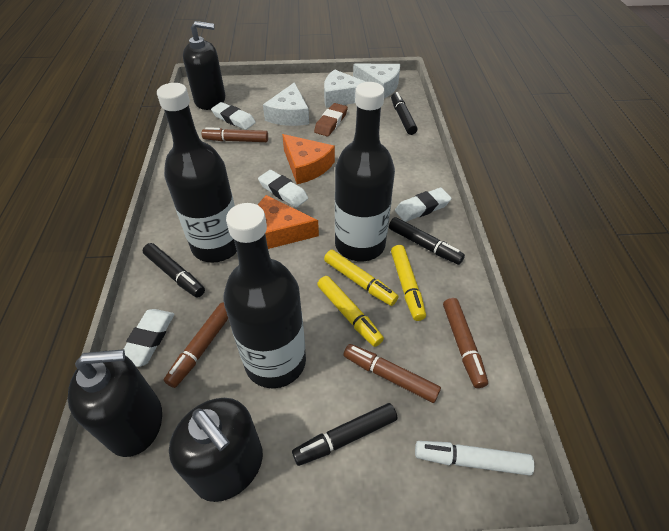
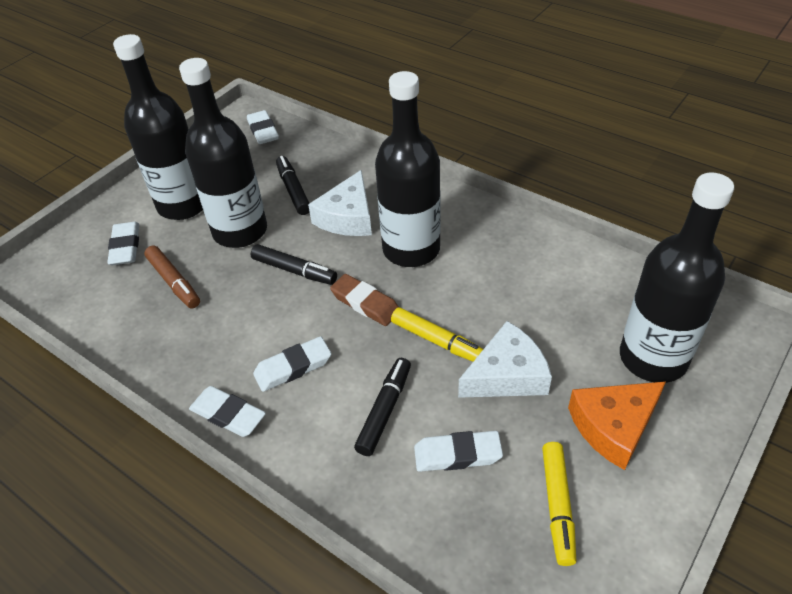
black bottle: [157,83,237,263] [223,203,306,388] [335,82,395,261] = 3 -> [113,34,203,220] [179,58,267,248] [375,71,441,267] [620,173,734,383] = 4
black marker: [143,243,205,298] [292,403,397,466] [389,217,465,265] [391,92,418,135] = 4 -> [251,244,337,285] [276,156,310,215] [354,358,411,456] = 3
black soap dispenser: [68,349,162,457] [169,398,263,502] [183,21,225,110] = 3 -> none = 0
brown marker: [164,303,228,388] [202,127,268,142] [343,344,441,403] [443,298,488,388] = 4 -> [144,246,200,308] = 1
orange cheese: [258,195,319,249] [282,134,335,184] = 2 -> [568,381,666,470] = 1
white cheese: [263,82,309,126] [324,69,366,108] [353,64,400,98] = 3 -> [308,170,372,236] [458,321,552,398] = 2
white eraser: [124,309,174,367] [211,102,256,130] [258,170,308,208] [395,188,452,222] = 4 -> [107,222,139,265] [189,386,266,437] [247,110,279,144] [253,336,331,392] [414,431,503,472] = 5
white marker: [415,441,534,475] = 1 -> none = 0
yellow marker: [317,276,384,347] [324,250,398,306] [391,245,426,321] = 3 -> [391,307,483,362] [542,442,576,566] = 2

